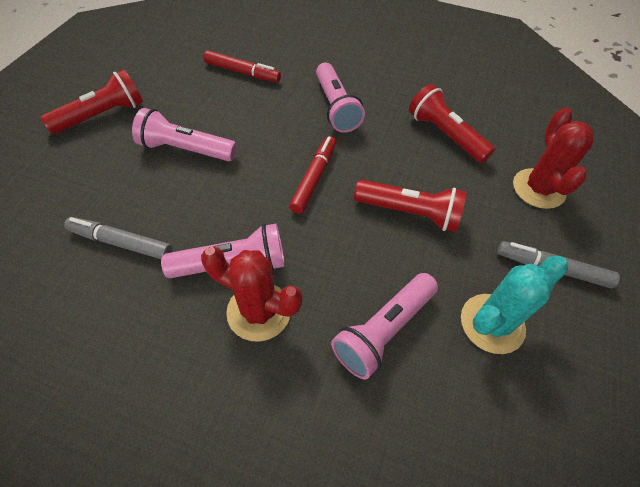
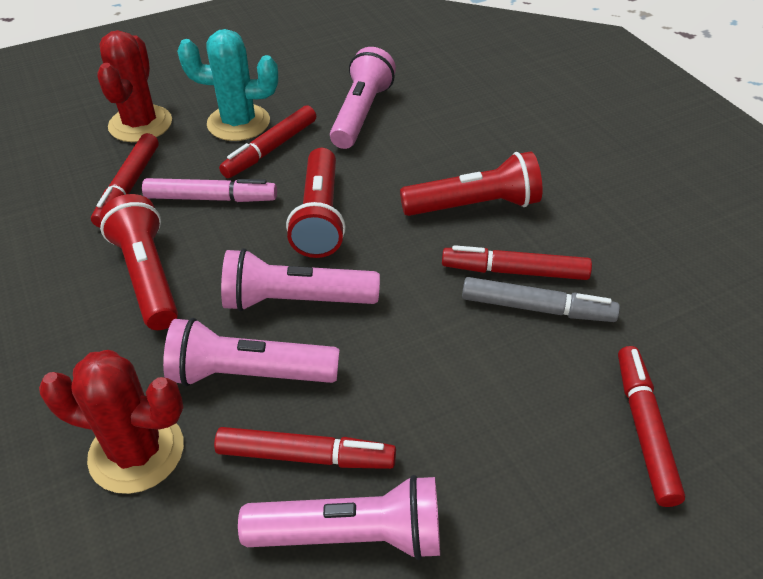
grey marker: [64,217,172,259] [497,241,620,289] = 2 -> [462,277,620,322] = 1
pink marker: none = 0 -> [142,178,277,202] = 1
red marker: [203,50,281,82] [289,136,336,214] = 2 -> [91,133,159,227] [214,427,396,469] [219,105,316,178] [442,245,592,280] [618,346,685,507] = 5

